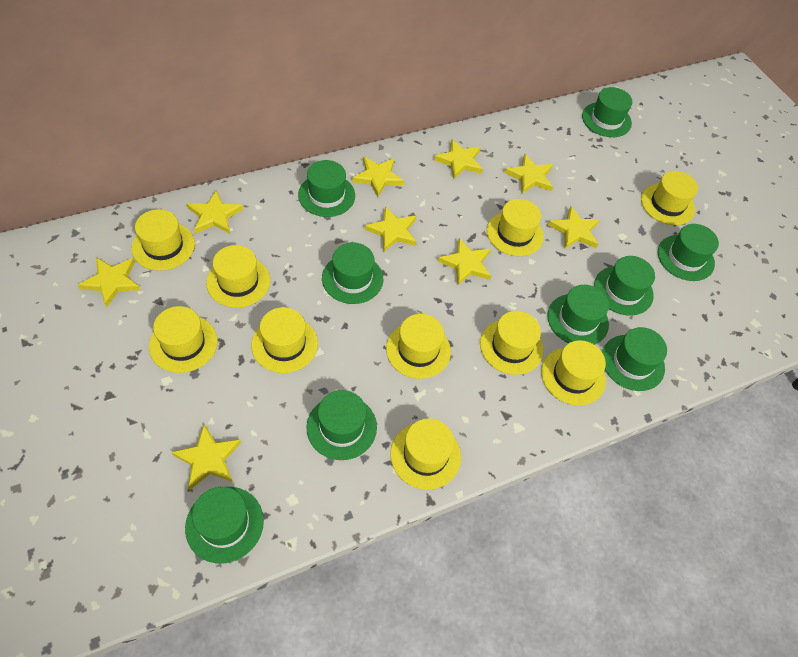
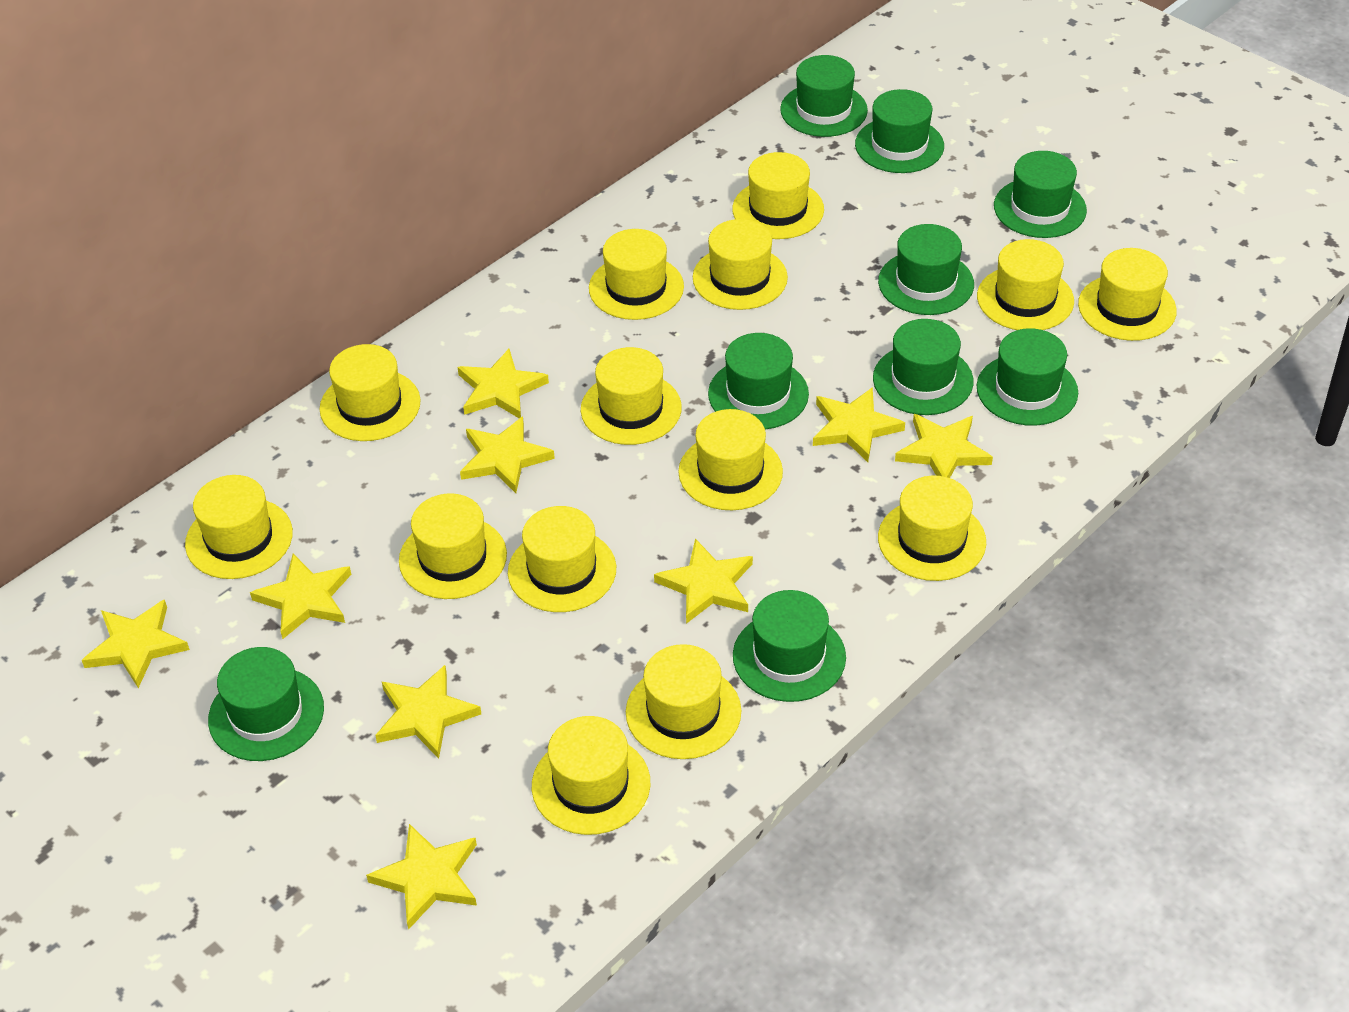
yellow hat: [131,209,195,271] [149,306,218,373] [206,245,270,308] [251,307,318,373] [386,314,451,379] [390,418,461,490] [480,311,544,375] [487,199,544,256] [541,340,606,406] [641,171,698,225] = 10 -> [185,475,293,579] [319,344,421,441] [399,493,507,599] [508,506,616,612] [532,716,650,835] [581,347,682,445] [589,229,684,320] [626,644,741,759] [678,409,783,510] [693,219,788,310] [732,152,824,239] [878,476,986,581] [977,239,1074,330] [1078,248,1177,341] = 14

